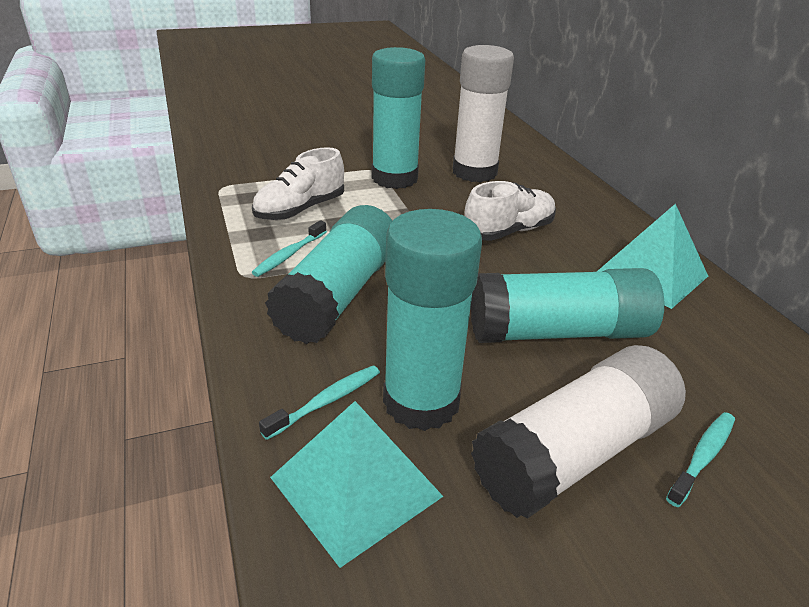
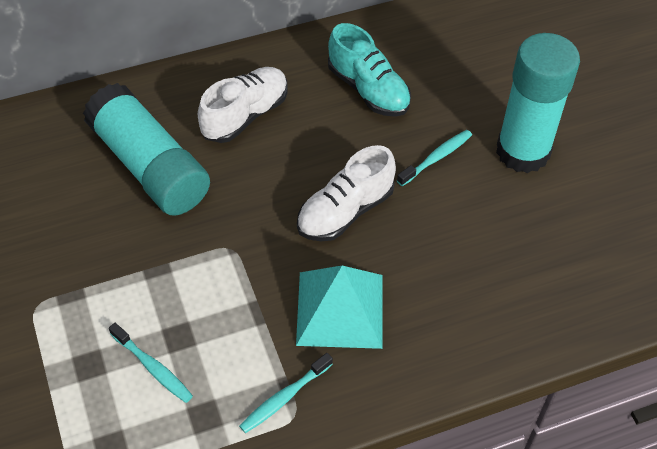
turquoise glue stick: [265,205,393,344] [372,47,425,189] [383,209,482,431] [470,268,665,343] = 4 -> [83,83,210,216] [496,33,580,173] = 2
turquoise pyramid: [270,401,444,568] [597,204,708,309] = 2 -> [296,266,382,349] = 1
turquoise shoe: none = 0 -> [328,23,411,117] = 1
white glue stick: [452,45,514,183] [471,345,686,519] = 2 -> none = 0

